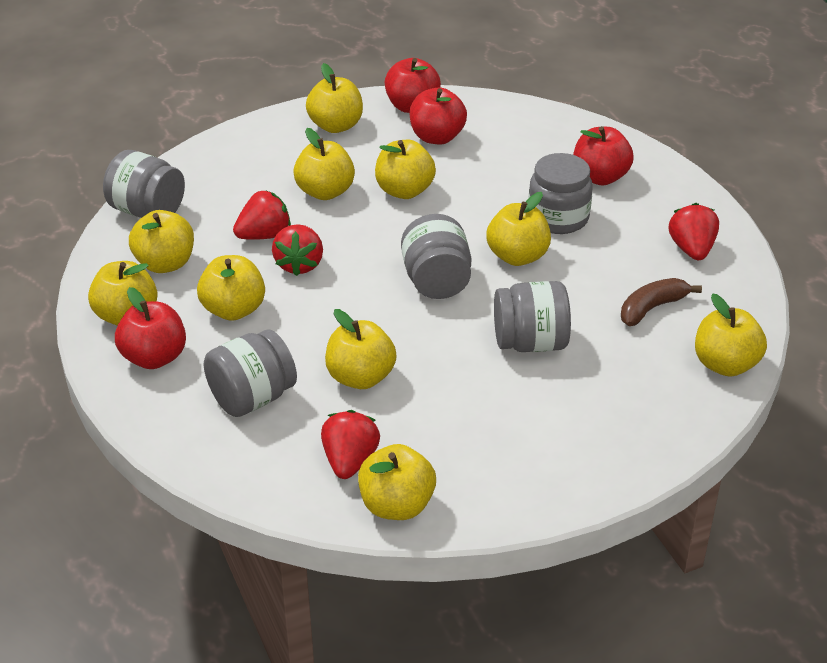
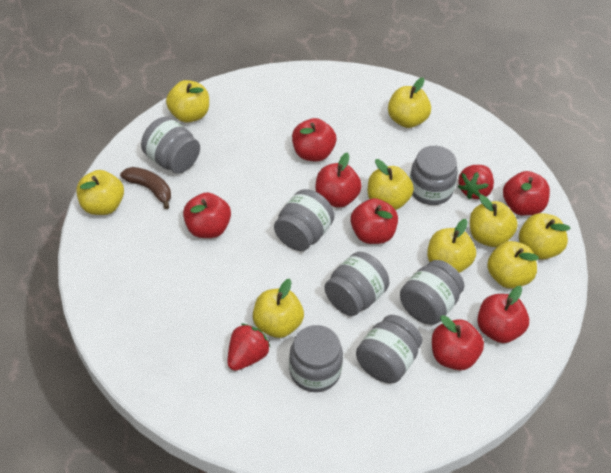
grey jar: [103,150,185,218] [204,329,297,417] [401,214,471,299] [494,281,571,352] [528,153,593,234] = 5 -> [141,117,200,174] [274,189,335,251] [289,325,343,392] [324,252,389,316] [356,315,422,383] [400,260,464,325] [410,146,458,205] = 7
red apple: [115,287,186,369] [385,58,441,113] [409,88,467,145] [573,126,634,185] = 4 -> [183,192,231,238] [292,118,336,161] [316,152,362,208] [351,198,398,244] [432,315,484,370] [477,286,529,343] [503,171,550,216] = 7
red strawberry: [233,190,291,240] [272,224,323,276] [321,410,380,479] [669,203,719,260] = 4 -> [228,324,270,371] [458,165,494,199] = 2
yellow apple: [88,261,158,326] [129,210,194,273] [197,255,265,321] [293,128,355,200] [306,63,363,133] [325,309,397,389] [358,444,436,520] [375,140,436,199] [486,192,551,266] [695,293,767,377] = 10 -> [76,170,124,215] [166,80,209,123] [253,279,304,338] [368,159,414,210] [388,77,431,128] [427,219,476,273] [470,195,518,247] [487,241,539,289] [519,213,571,260] = 9

